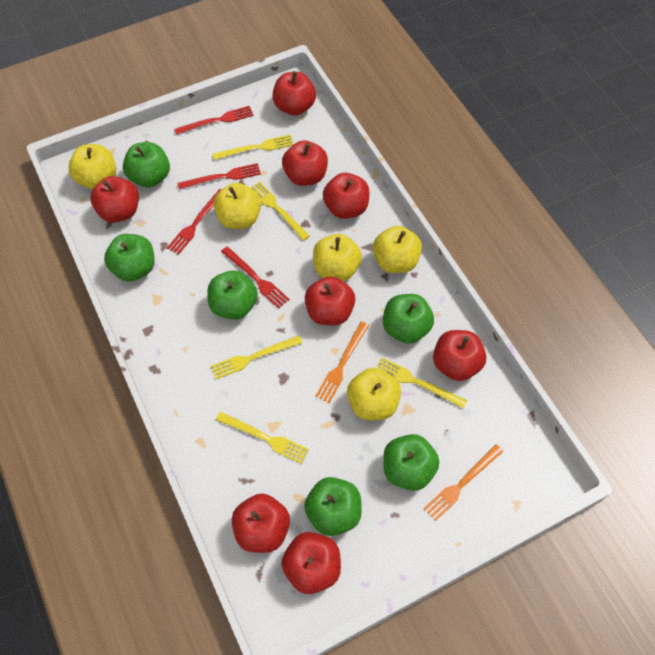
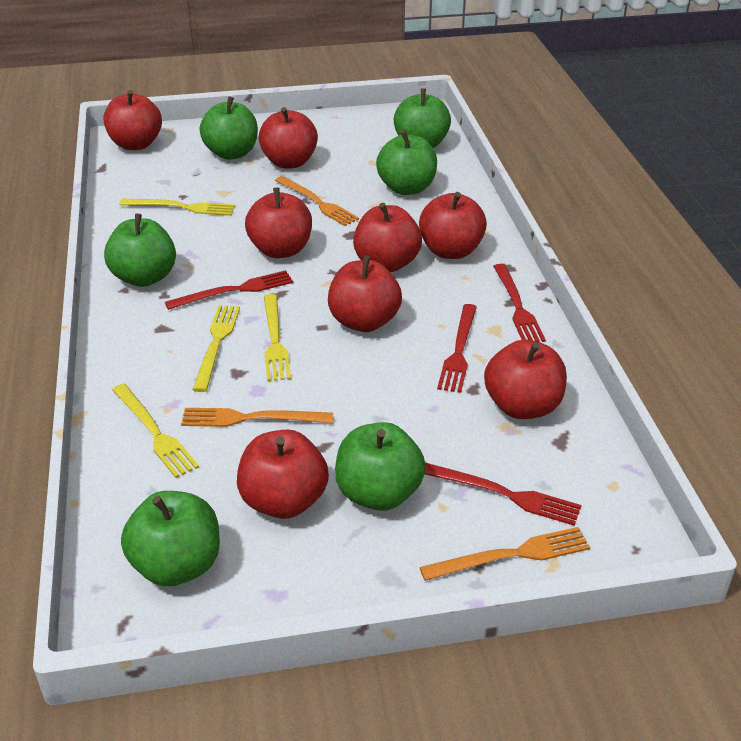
orange fork: [315,322,369,403] [424,444,503,521] = 2 -> [181,408,333,427] [275,176,359,226] [420,527,590,581] = 3
yellow apple: [68,144,116,189] [213,183,261,229] [313,234,362,281] [347,368,401,420] [373,226,422,273] = 5 -> none = 0
yellow fork: [211,335,302,379] [212,135,294,160] [216,411,309,464] [250,182,310,241] [377,358,467,409] = 5 -> [112,384,199,478] [120,199,235,216] [192,305,240,392] [264,294,291,381] = 4

